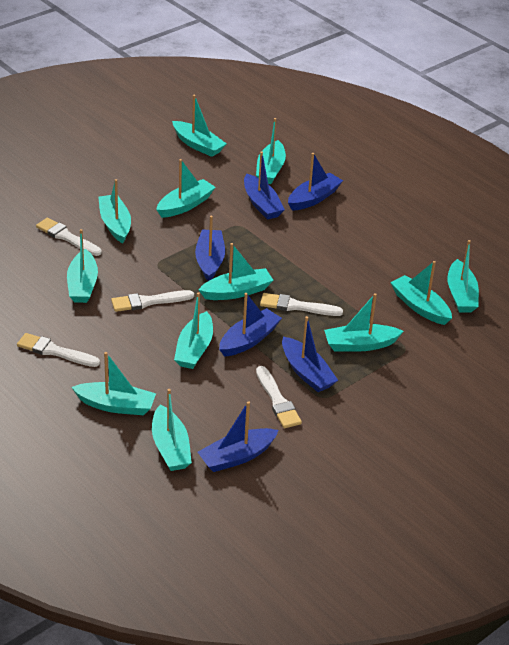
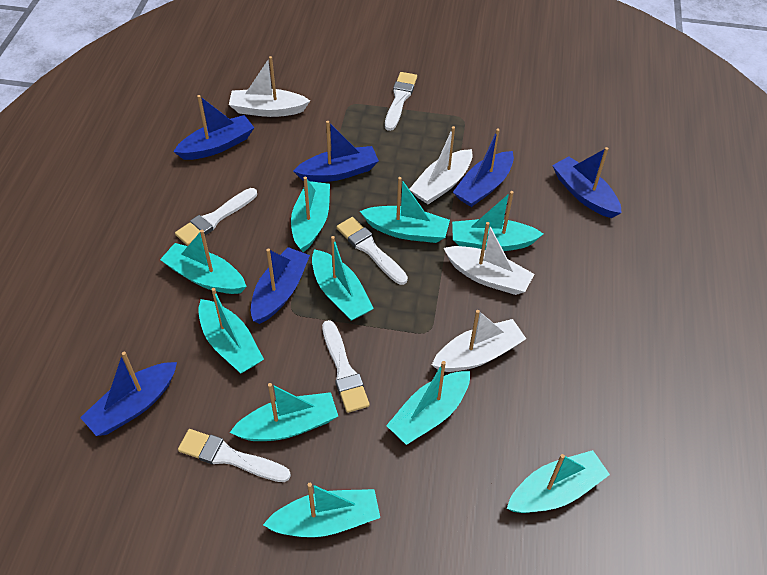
turquoise boat: [67,229,98,303] [71,352,156,415] [98,179,131,243] [152,389,192,471] [156,159,216,218] [172,95,227,157] [174,292,213,369] [198,243,274,300] [256,118,286,184] [324,293,404,352] [390,261,452,325] [447,240,479,313] = 12 -> [160,230,247,294] [198,288,264,373] [229,383,338,441] [263,483,380,537] [291,177,330,252] [312,236,374,321] [360,177,450,243] [386,361,470,445] [452,191,543,251] [507,450,610,513] = 10
white boat: none = 0 -> [229,56,310,117] [409,126,472,204] [432,310,526,372] [444,222,534,295] = 4

